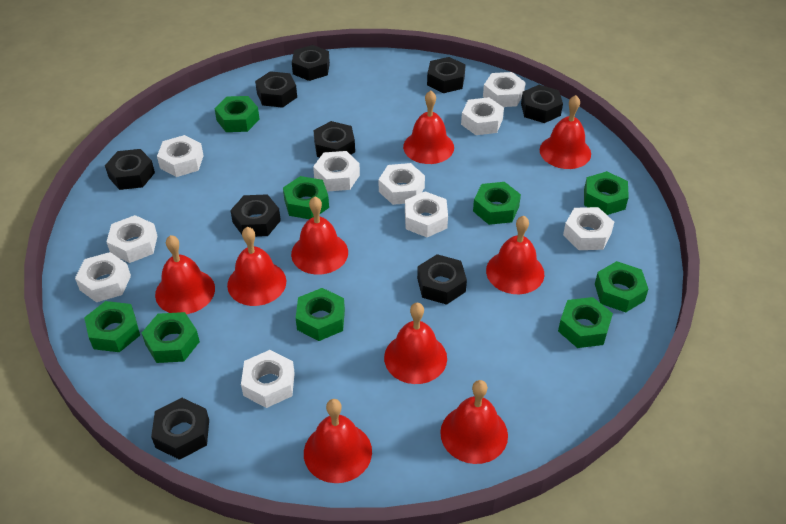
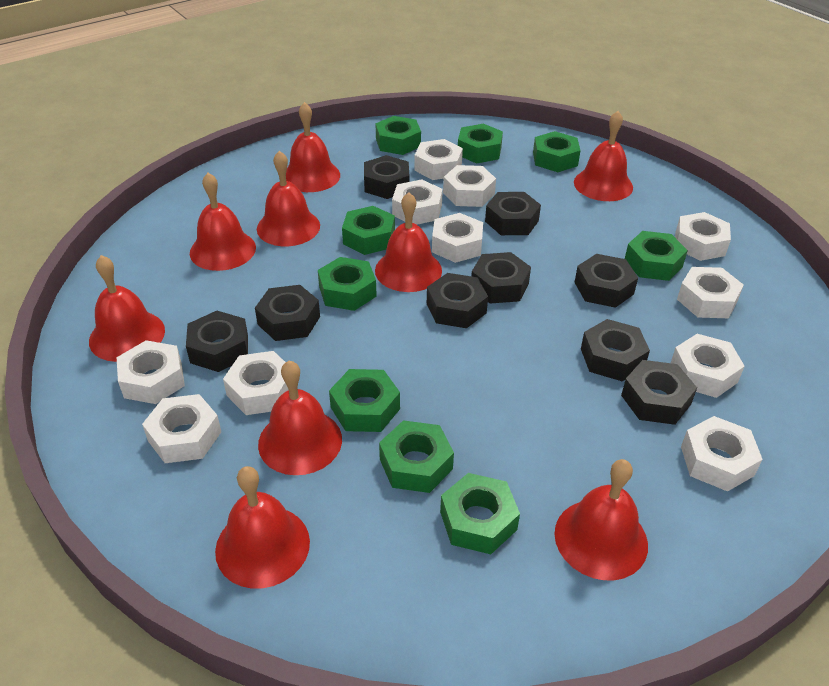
white nut: [75,252,131,302] [106,215,157,263] [157,135,204,177] [241,350,295,408] [313,151,360,192] [379,163,425,205] [405,191,448,237] [461,97,504,135] [483,72,526,107] [563,207,614,250] = 10 -> [117,340,185,404] [142,394,221,463] [223,351,288,415] [392,179,443,225] [414,139,463,180] [432,213,483,263] [443,165,496,207] [671,334,745,398] [675,212,731,261] [677,267,744,318] [681,416,763,492] = 11

